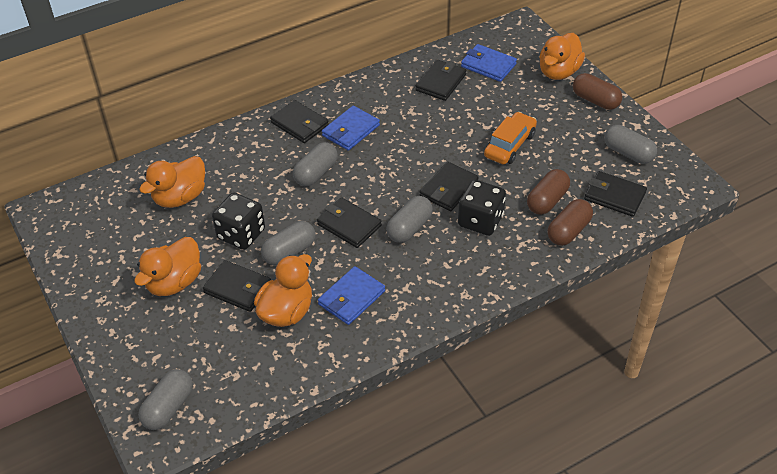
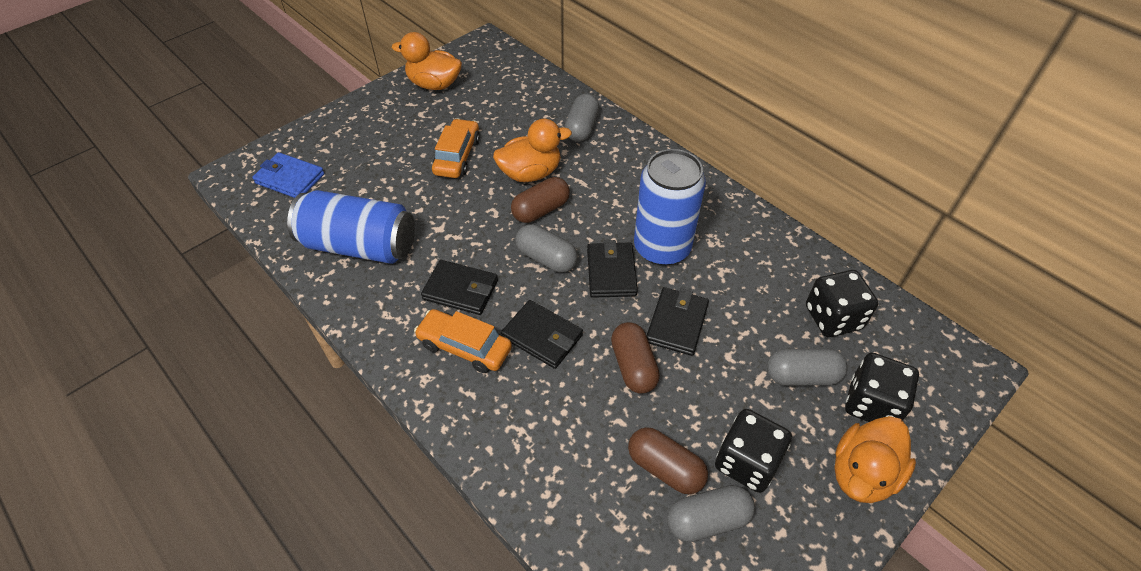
black dice: [212,193,265,250] [458,180,506,236] = 2 -> [715,409,792,493] [806,270,878,337] [845,353,919,422] = 3
black wallet: [203,260,271,312] [270,100,329,143] [317,197,382,248] [415,60,466,101] [420,162,479,211] [584,171,647,217] = 6 -> [421,260,498,315] [501,300,583,369] [587,240,638,298] [646,287,709,356] = 4
blue can: none = 0 -> [287,190,415,264] [634,149,706,266] = 2
blue wallet: [318,266,385,325] [322,106,380,151] [461,44,517,82] = 3 -> [252,152,324,198] = 1
grey capsule: [138,369,193,430] [261,221,316,265] [293,142,338,186] [386,196,433,243] [604,125,657,164] = 5 -> [515,224,578,272] [565,94,599,142] [667,485,755,542] [767,348,848,386] = 4
orange car: [484,112,537,164] = 1 -> [414,309,512,373] [432,118,480,178] = 2
orange duck: [134,237,201,296] [139,156,205,208] [254,254,312,327] [539,33,585,80] = 4 -> [392,32,462,90] [493,119,572,182] [834,416,916,503] = 3

